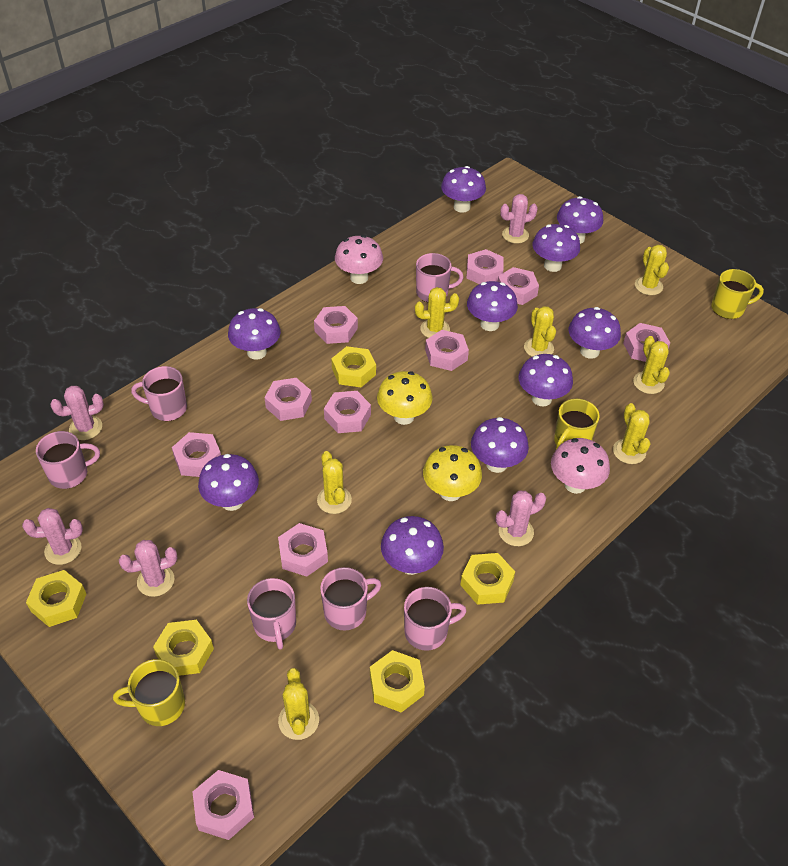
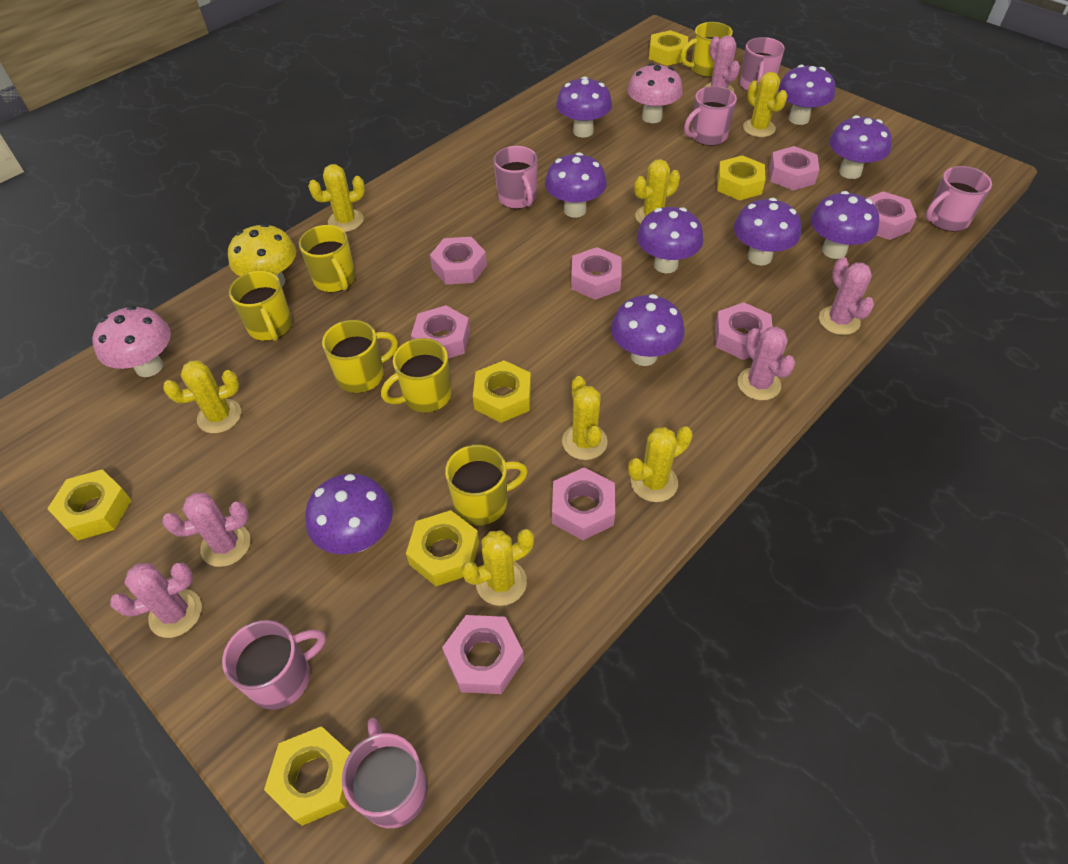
pink nut: [172,432,221,477] [193,770,254,840] [265,378,312,421] [278,523,328,577] [314,306,358,344] [324,391,371,433] [425,330,469,371] [466,249,504,284] [498,267,539,305] [623,323,670,362] = 10 -> [411,305,470,359] [430,237,487,285] [442,615,524,694] [552,467,615,540] [571,247,621,300] [715,302,773,360] [769,146,820,191] [866,191,917,240] = 8
purple mushroom: [198,454,259,511] [228,308,281,360] [381,516,444,575] [441,166,486,213] [467,281,518,331] [471,417,529,473] [519,354,573,406] [532,224,580,272] [557,196,603,244] [569,307,621,359] = 10 -> [305,474,393,554] [545,152,607,218] [556,76,612,138] [611,294,685,366] [637,207,704,273] [734,198,801,266] [778,65,835,125] [811,191,879,259] [829,115,892,179] = 9
yellow mug: [113,659,185,726] [554,399,600,449] [711,269,764,319] = 3 -> [229,271,292,341] [299,225,355,292] [322,320,398,393] [381,338,452,413] [445,445,528,525] [681,22,733,77] = 6
yellow mushroom: [377,371,432,425] [423,445,482,501] = 2 -> [228,224,296,287] = 1
yellow nut: [26,570,86,627] [153,620,214,676] [331,346,376,387] [370,650,425,713] [460,553,515,605] = 5 -> [47,469,131,540] [264,726,350,826] [406,510,479,586] [473,360,531,423] [649,30,688,66] [717,155,766,201] = 6

